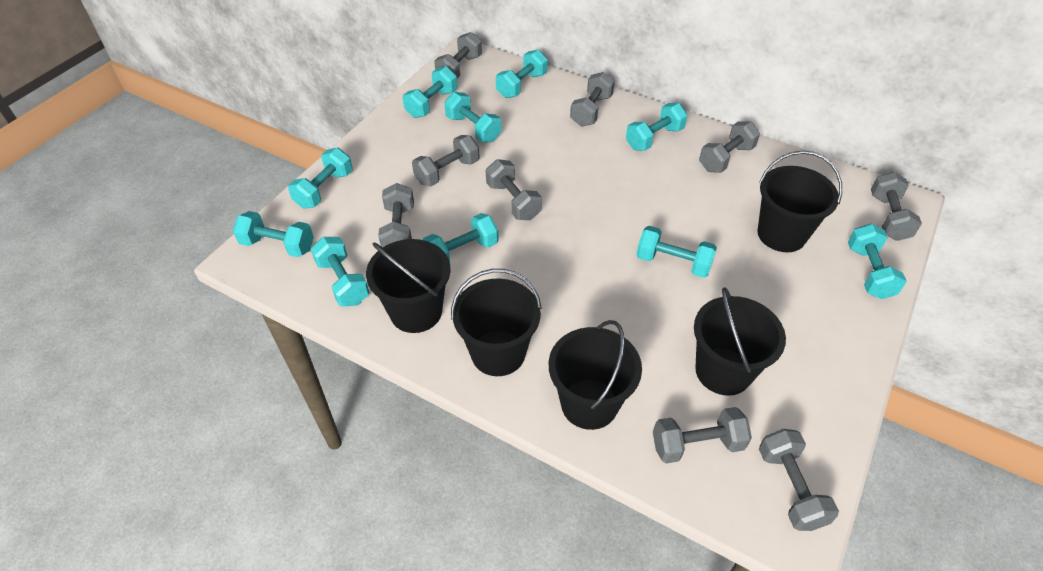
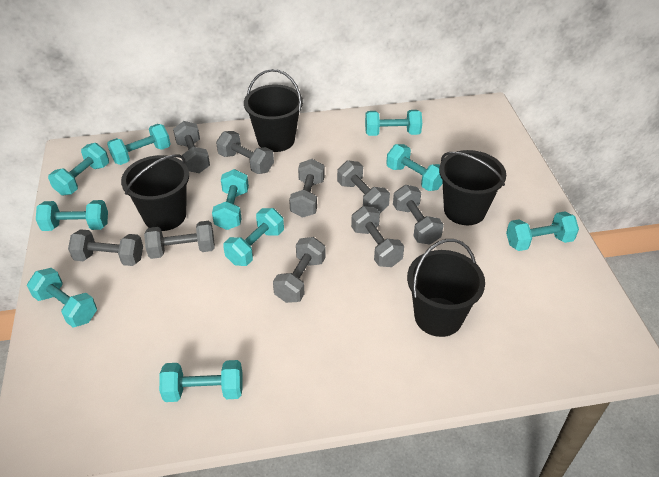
black bucket: [366,239,451,333] [451,269,542,376] [549,320,642,430] [694,287,786,396] [758,151,842,252] = 5 -> [121,154,189,231] [244,69,303,152] [407,239,485,337] [439,150,506,225] = 4

